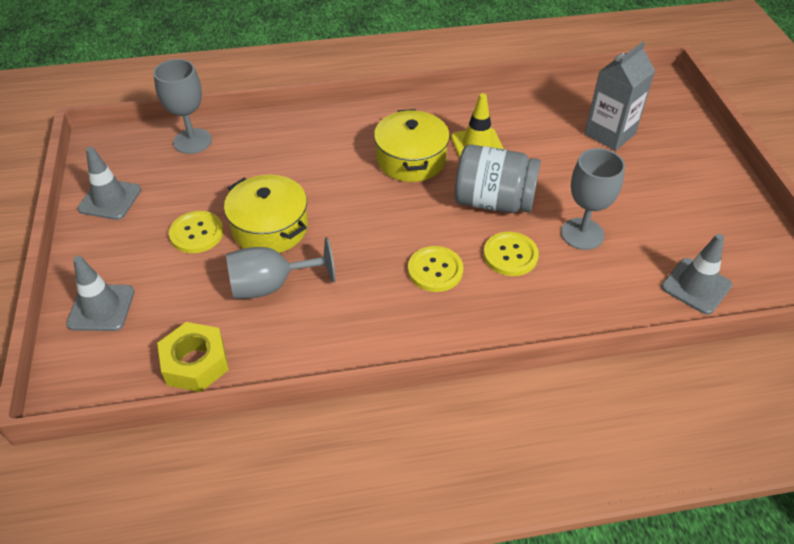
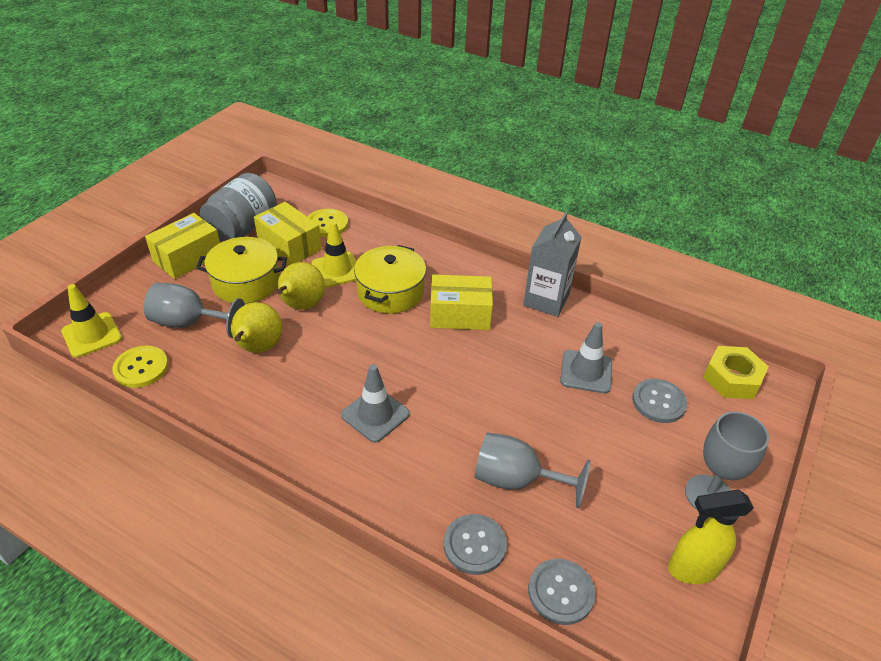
grey button: none = 0 -> [444,514,507,575] [528,558,596,625] [632,379,687,423] = 3
grey traffic cone: [66,256,134,331] [77,147,141,220] [661,234,732,314] = 3 -> [341,364,410,443] [560,322,612,393] = 2
yellow box: none = 0 -> [145,213,220,279] [254,202,321,265] [430,274,493,330] = 3
yellow button: [169,211,224,253] [408,246,463,292] [483,232,539,276] = 3 -> [112,346,168,388] [308,209,348,237] = 2
yellow pear: none = 0 -> [231,302,282,353] [277,262,325,310] = 2
yellow spray bottle: none = 0 -> [668,490,754,584] = 1
yellow traffic cone: [451,93,504,159] = 1 -> [61,284,122,358] [312,221,356,287] = 2

